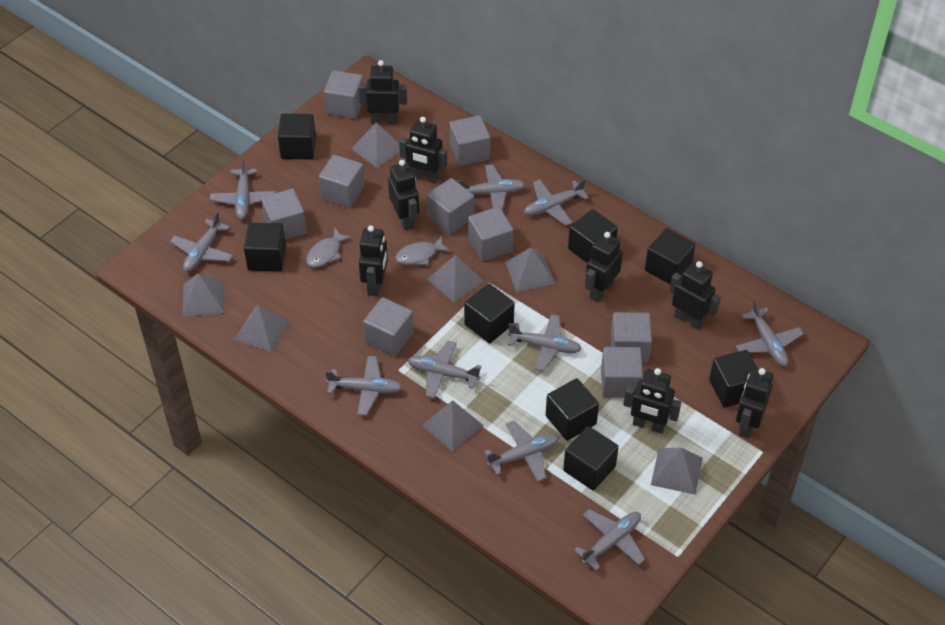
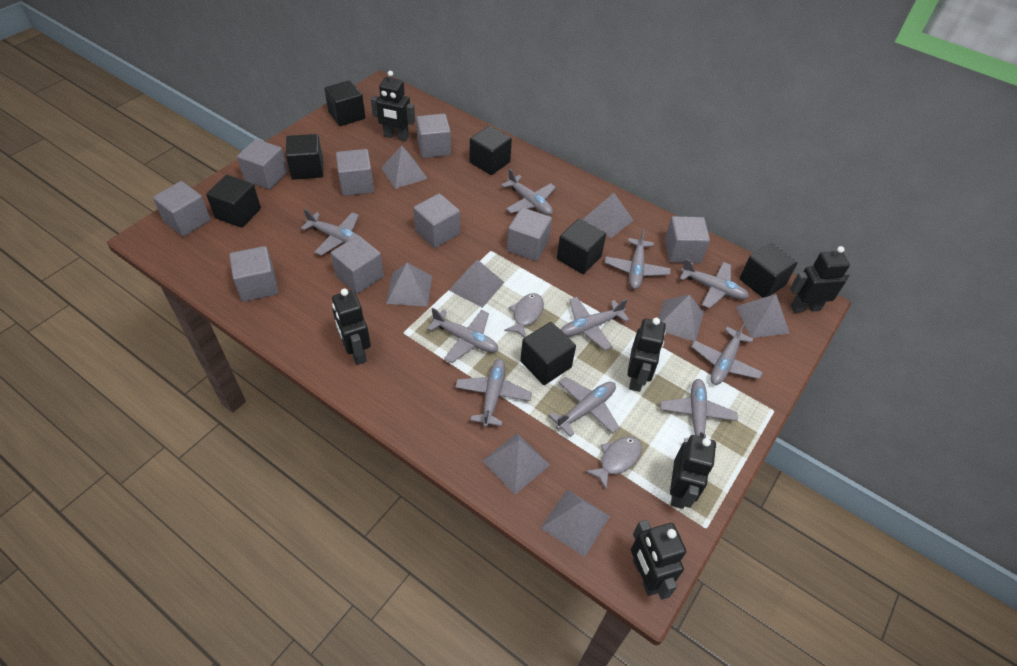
black cube: [244,223,286,271] [278,114,316,160] [464,283,515,343] [546,378,599,441] [563,426,619,490] [568,209,618,263] [645,228,695,285] [709,350,758,407] = 8 -> [206,175,261,228] [286,134,323,180] [324,80,365,126] [470,126,512,175] [520,322,576,385] [557,219,606,274] [740,243,797,298] = 7
black robot: [359,60,407,124] [359,225,388,296] [388,160,419,231] [399,117,447,184] [585,232,623,302] [623,368,681,434] [670,261,721,330] [736,368,773,438] = 8 -> [332,289,371,365] [371,71,415,141] [627,318,666,392] [631,520,686,600] [670,435,716,509] [790,246,850,313] = 6
grey pyramid: [183,273,224,316] [235,305,291,352] [351,123,400,168] [422,400,484,451] [427,255,484,303] [505,247,556,292] [651,448,703,495] = 7 -> [381,146,428,189] [386,263,432,307] [449,259,504,308] [482,433,550,495] [541,490,610,557] [582,193,633,238] [658,295,704,342] [736,294,790,338] = 8

